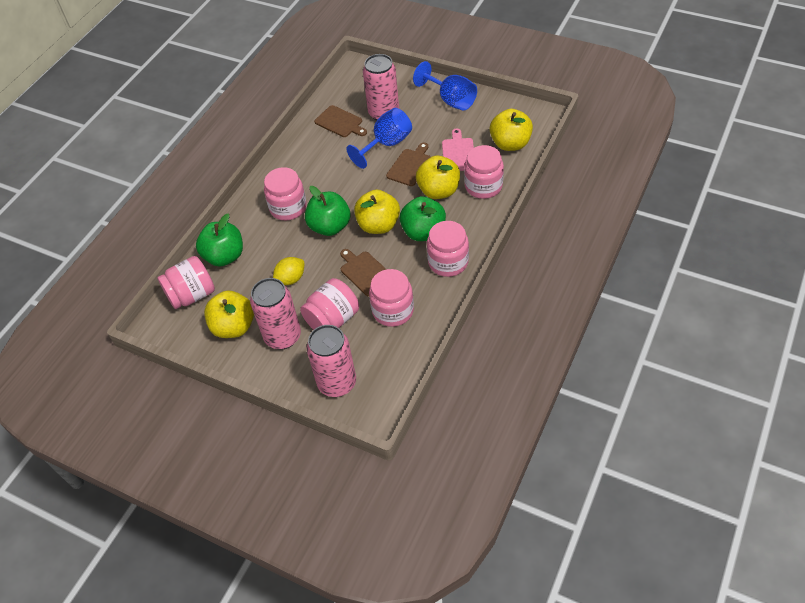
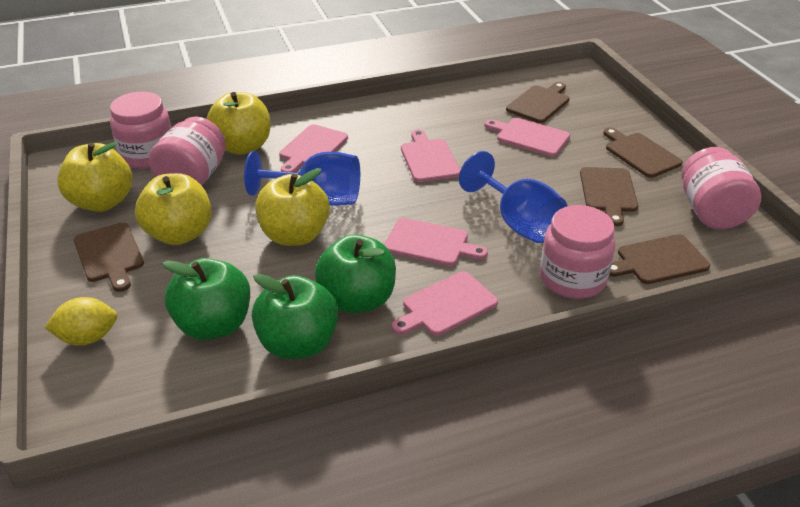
brown cutting board: [314,105,367,137] [340,249,386,297] [386,142,431,186] = 3 -> [74,222,144,292] [506,82,570,123] [580,167,638,226] [603,128,683,178] [609,234,710,284] = 5
pink can: [250,278,301,350] [307,325,356,397] [363,54,399,121] = 3 -> none = 0
pink cutting board: [442,129,474,171] = 1 -> [279,124,348,173] [384,218,488,266] [392,271,498,336] [401,130,460,182] [484,118,570,156] = 5
pink jar: [157,256,215,309] [264,167,307,221] [300,278,359,330] [369,269,414,327] [427,221,469,277] [464,145,504,199] = 6 -> [110,92,172,169] [149,116,226,185] [540,205,615,299] [682,147,761,229] = 4

